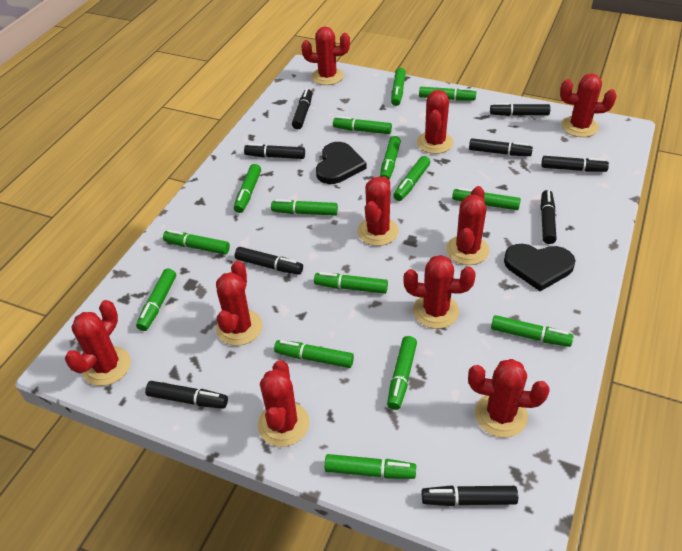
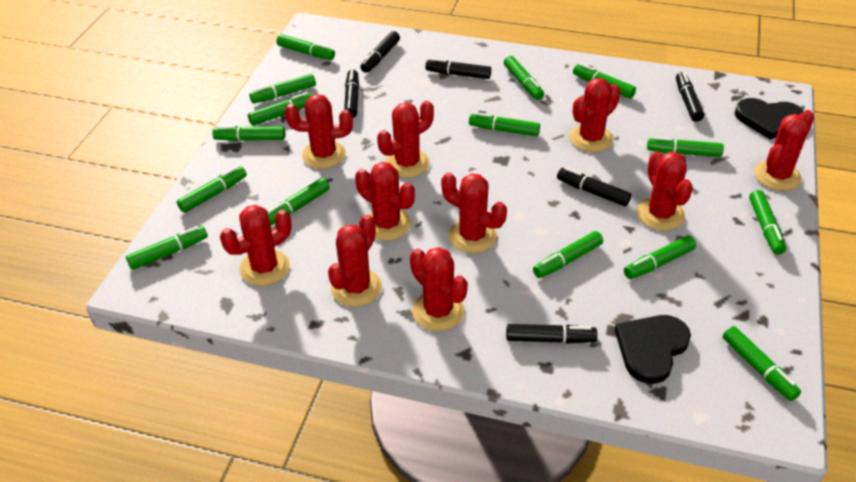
black marker: [145,381,228,409] [235,247,303,275] [244,143,305,159] [292,89,312,129] [422,485,518,506] [469,138,533,156] [490,103,550,116] [540,190,557,244] [541,156,609,172] = 9 -> [344,69,359,118] [361,31,400,73] [425,58,491,79] [506,324,597,344] [557,167,631,206] [676,72,704,122] = 6

